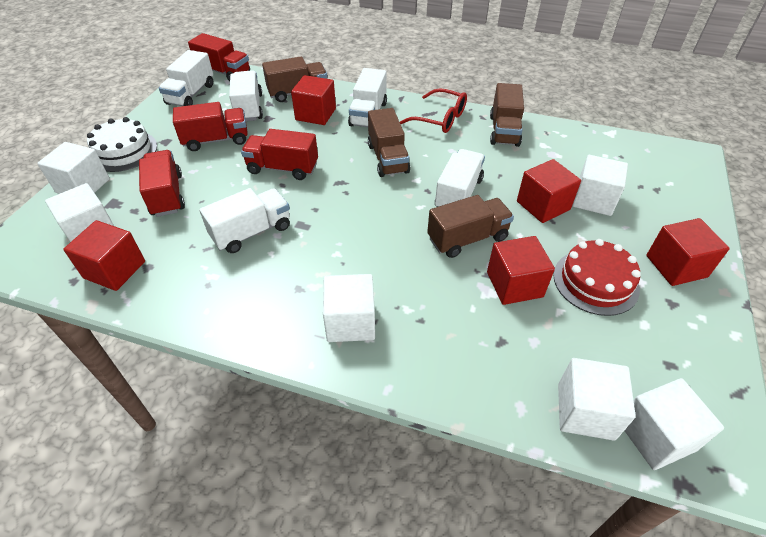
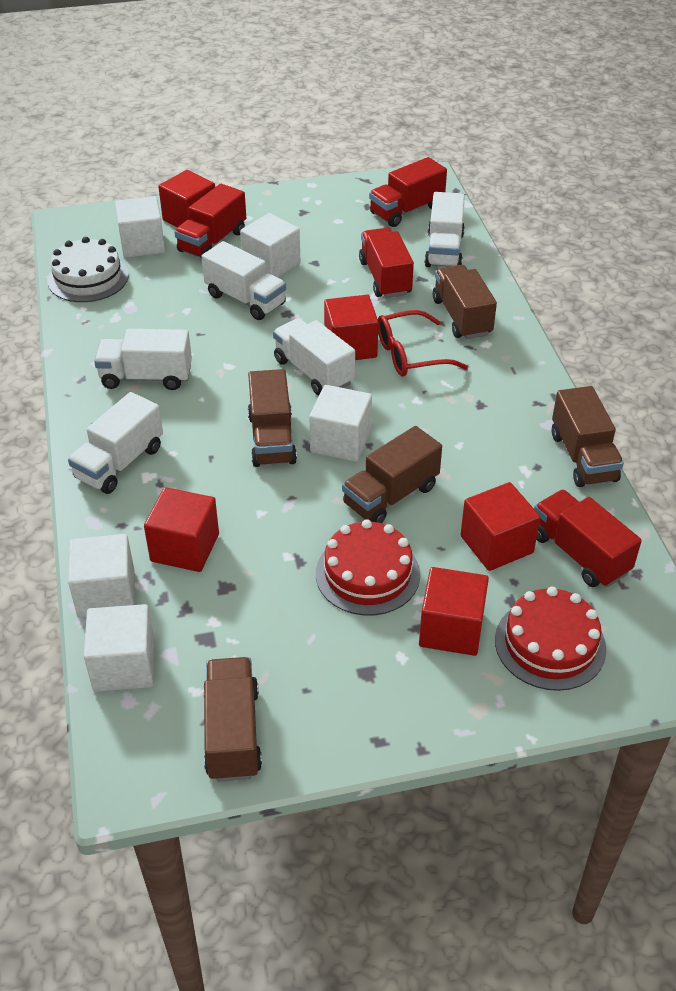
brown truck: [262,57,327,102] [368,108,410,177] [427,195,514,258] [490,83,524,147] = 4 -> [203,657,262,782] [248,369,297,467] [342,426,442,523] [433,265,497,339] [552,386,624,487] = 5
red cake: [553,239,641,316] = 1 -> [316,519,420,616] [495,587,606,691] = 2
white cube: [37,142,110,194] [45,183,114,242] [323,274,375,342] [558,358,636,441] [572,155,628,216] [624,378,724,470] = 6 -> [68,534,135,618] [84,604,155,692] [115,196,165,258] [240,213,300,278] [309,385,372,462] = 5

